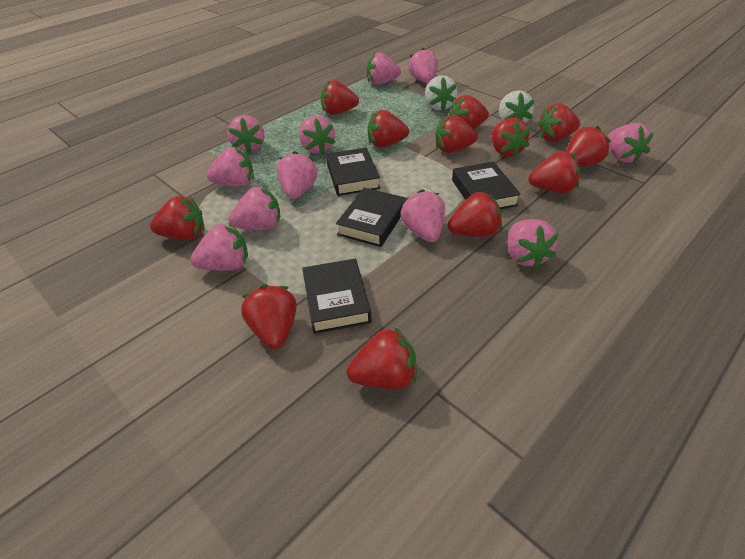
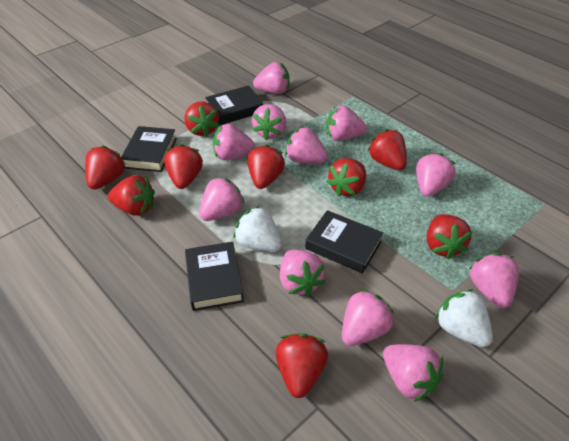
red strawberry: [150,196,204,240] [241,285,297,349] [321,80,359,115] [347,327,417,389] [368,110,409,148] [435,114,478,153] [448,191,502,237] [449,95,489,129] [491,118,530,158] [528,151,580,193] [537,104,580,142] [566,126,611,166] = 12 -> [85,145,126,190] [108,175,155,216] [164,144,203,189] [184,101,219,137] [247,144,285,189] [276,333,328,398] [327,158,366,197] [368,129,407,170] [427,214,472,260] = 9

